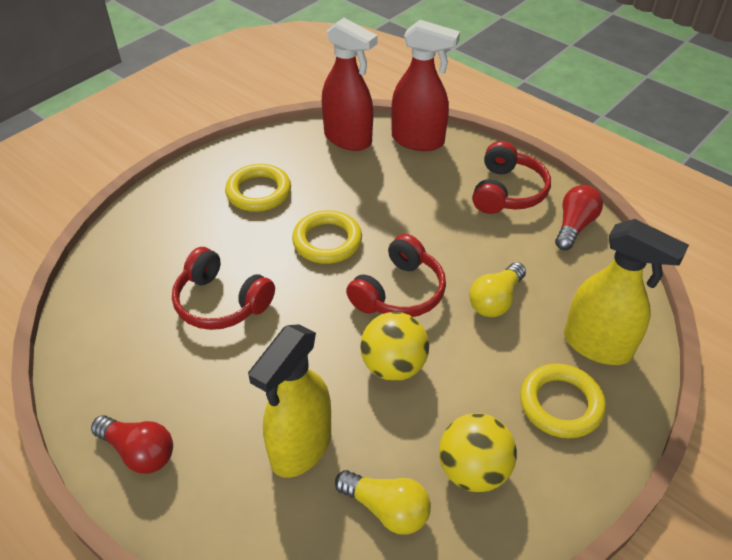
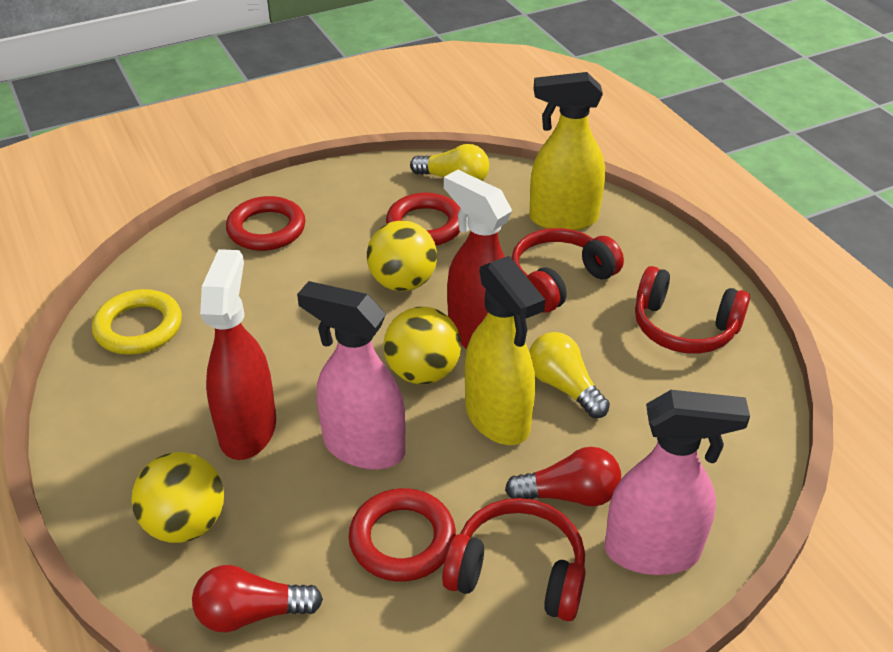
pink spray bottle: none = 0 -> [297,281,406,470] [604,390,750,575] = 2
red ring: none = 0 -> [226,196,305,251] [349,488,456,582] [386,193,460,246] = 3
yellow ball: [360,312,429,381] [439,413,517,492] = 2 -> [131,452,224,543] [367,220,437,291] [383,307,461,384] = 3
yellow ring: [225,164,291,212] [292,210,362,264] [520,364,606,439] = 3 -> [92,289,182,355] = 1

